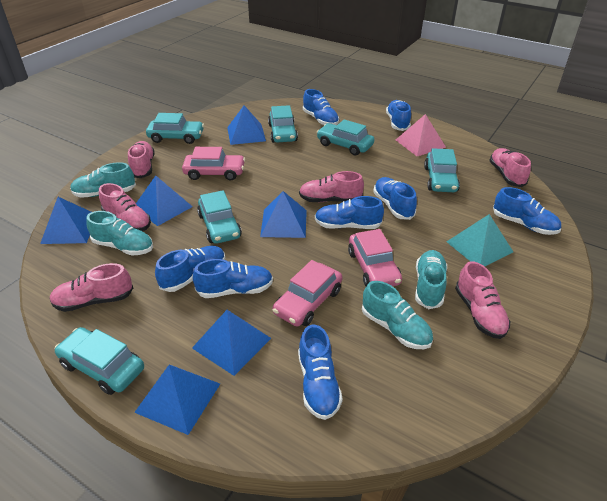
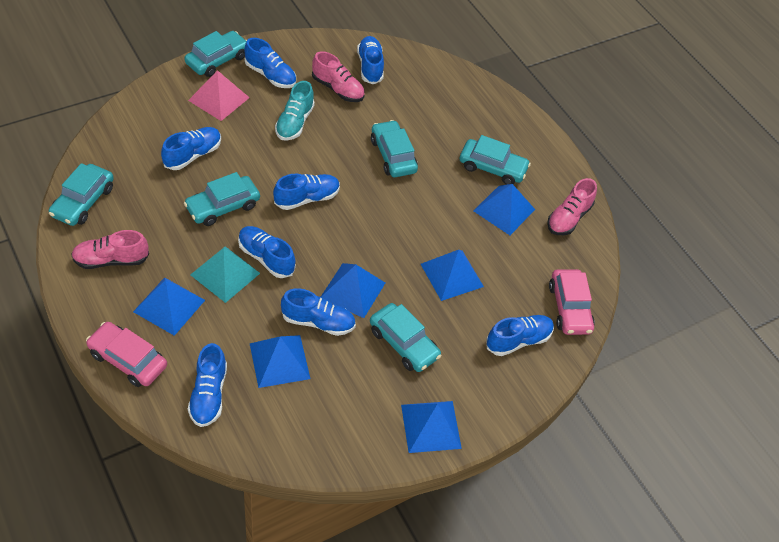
pink car: [182,147,245,181] [273,260,343,326] [348,229,402,286] = 3 -> [86,322,167,387] [549,269,595,335] = 2
pink shoe: [50,263,133,312] [99,183,151,231] [128,141,155,178] [299,171,364,202] [455,261,510,339] [489,148,531,187] = 6 -> [71,230,149,269] [312,51,365,102] [547,178,597,235] = 3
turquoise shoe: [70,162,136,198] [86,211,153,255] [362,281,433,349] [415,250,447,309] = 4 -> [275,81,315,141] = 1

